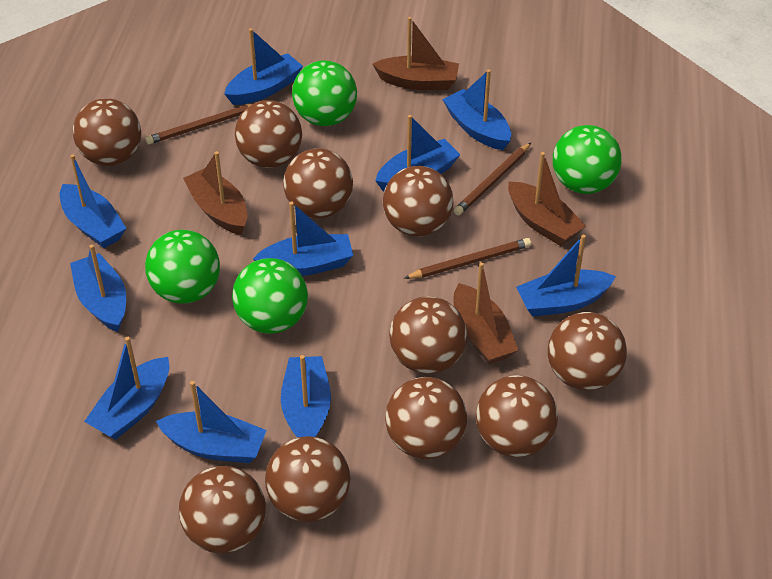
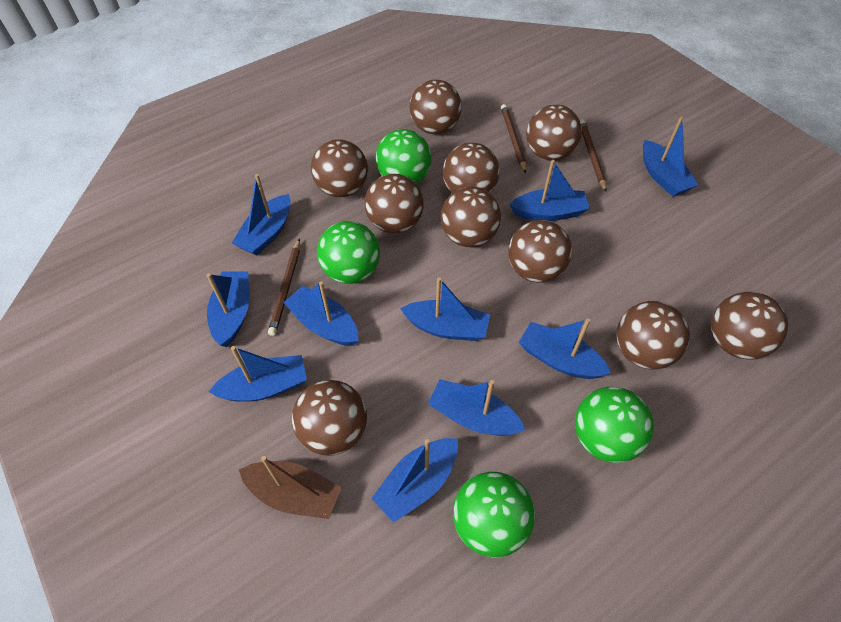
brown boat: [183,151,247,235] [372,17,459,90] [454,262,518,364] [508,152,586,246] = 4 -> [239,456,342,519] = 1

